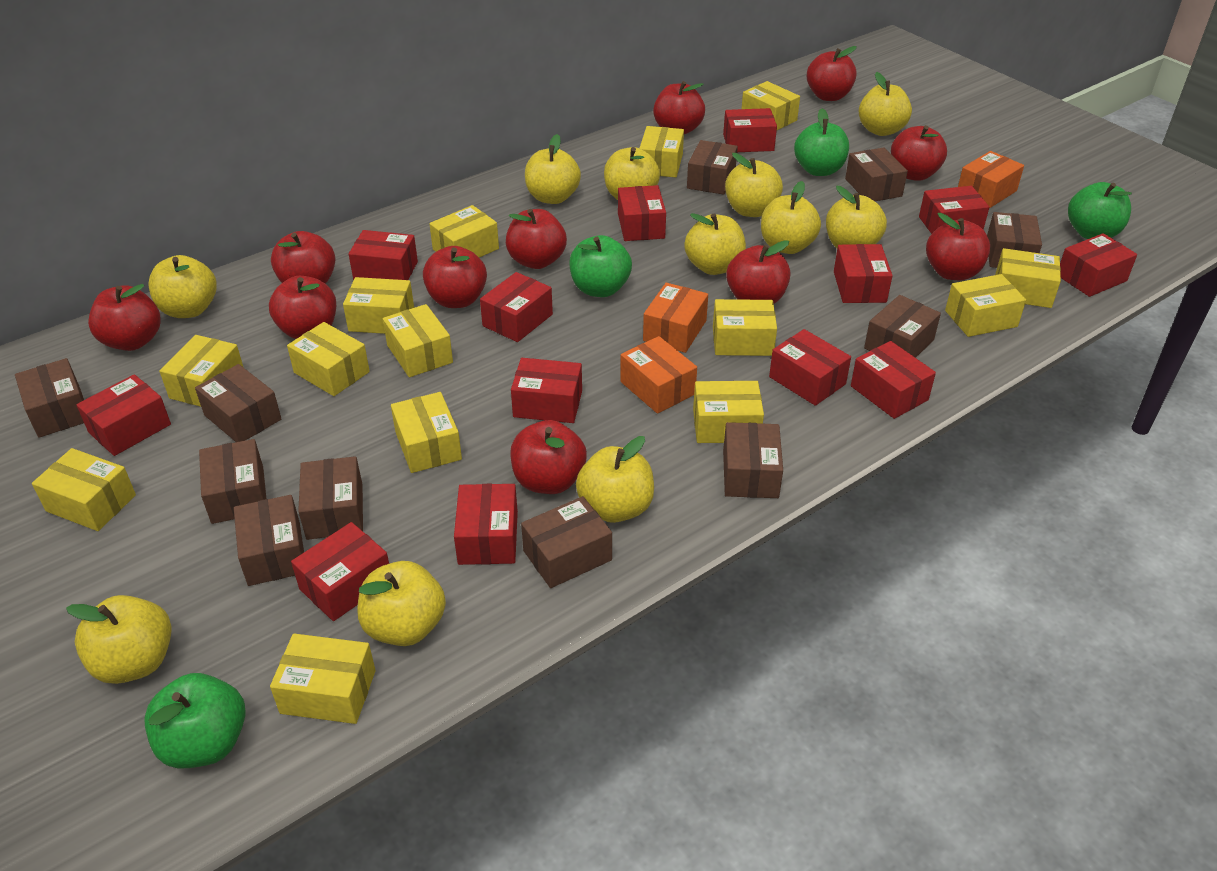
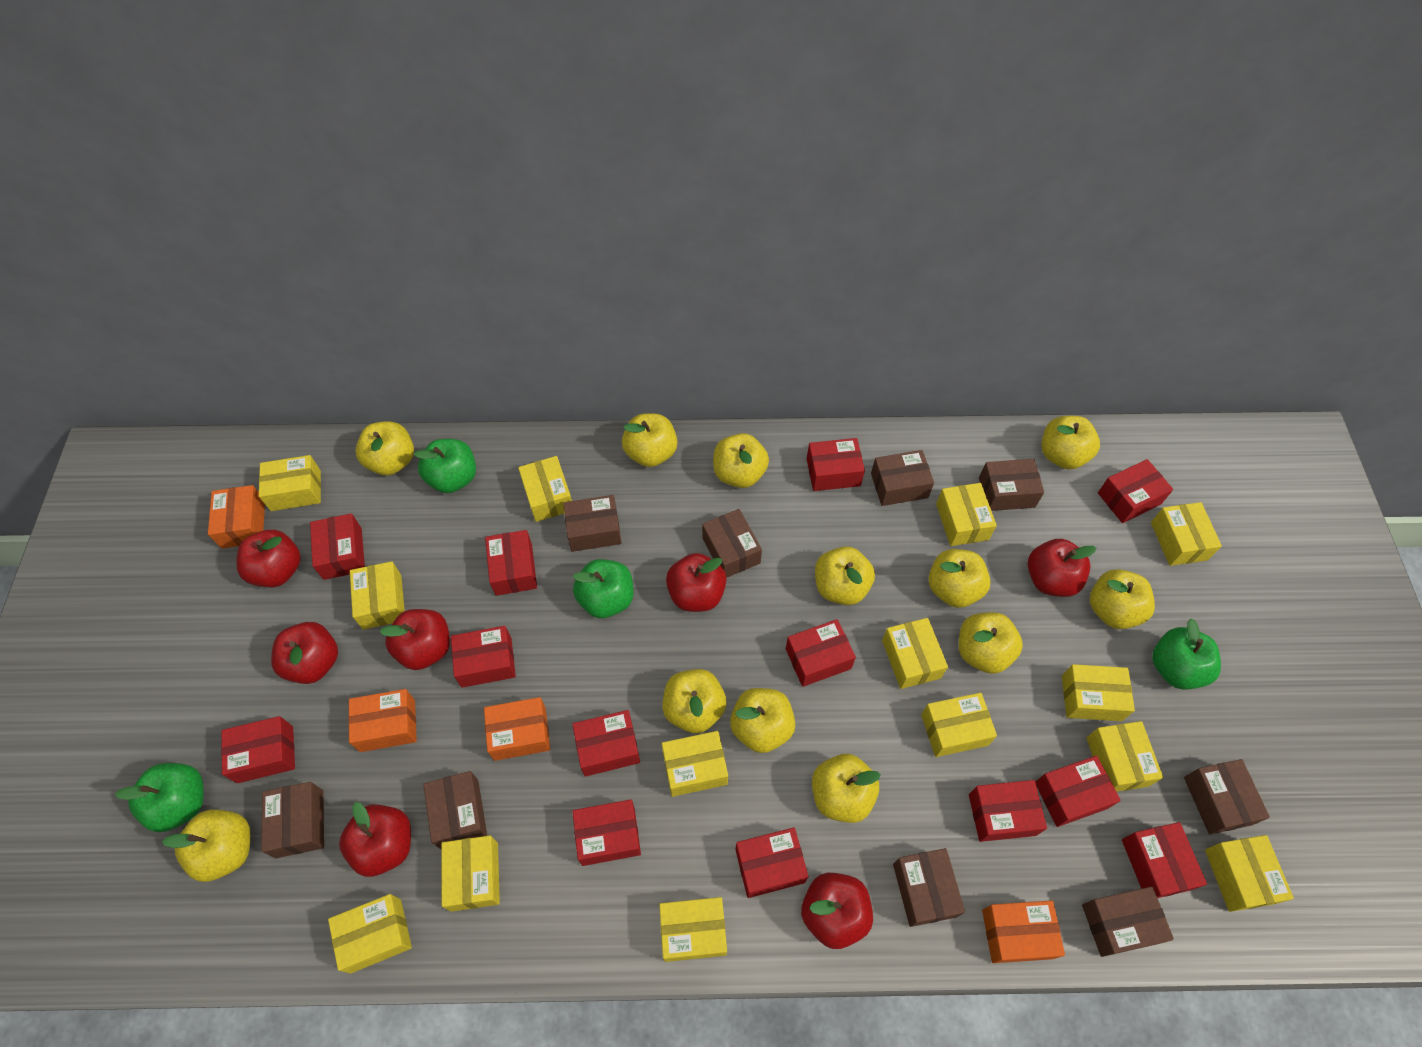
brown box: [15,358,84,438] [195,364,281,442] [199,439,266,524] [234,495,304,586] [298,456,363,540] [521,496,612,588] [687,140,738,195] [723,422,783,498] [845,147,908,201] [864,295,941,358] [987,212,1042,268] = 11 -> [261,782,324,858] [423,771,487,849] [563,495,621,552] [702,509,762,578] [871,450,934,506] [893,848,965,927] [979,459,1044,511] [1082,886,1174,957] [1184,759,1270,835] = 9
orange box: [620,336,697,414] [643,283,708,353] [958,151,1024,208] = 3 -> [208,485,265,549] [348,689,417,752] [484,697,550,761] [982,900,1065,963] = 4
red apple: [88,284,160,351] [269,276,336,339] [271,231,335,284] [423,246,487,308] [506,209,567,269] [510,420,587,494] [653,81,705,134] [726,240,790,304] [807,46,857,101] [891,125,947,181] [926,213,990,280] = 11 -> [236,530,301,587] [271,622,338,684] [339,802,411,877] [380,609,450,670] [666,553,727,612] [801,873,873,949] [1028,539,1096,597] = 7
yellow apple: [66,595,172,684] [149,255,216,318] [357,561,446,646] [525,134,581,204] [576,436,654,523] [604,147,660,200] [684,213,746,275] [725,153,783,217] [761,181,821,254] [826,186,887,248] [859,72,912,136] = 11 -> [162,809,250,882] [355,421,414,475] [622,413,678,467] [662,669,727,733] [713,433,769,488] [730,688,795,753] [812,754,881,823] [815,546,875,605] [929,549,991,608] [959,612,1023,674] [1042,416,1100,469] [1090,569,1155,629] = 12

